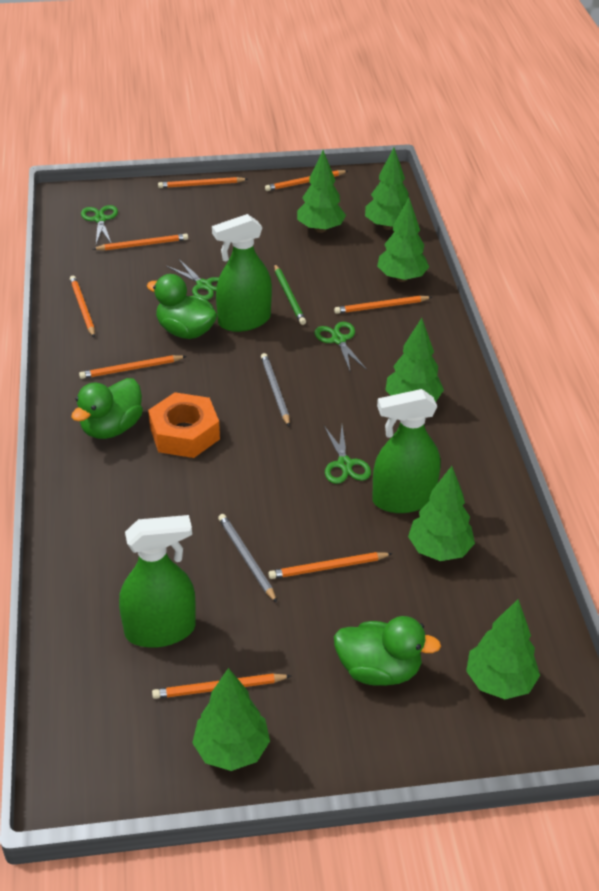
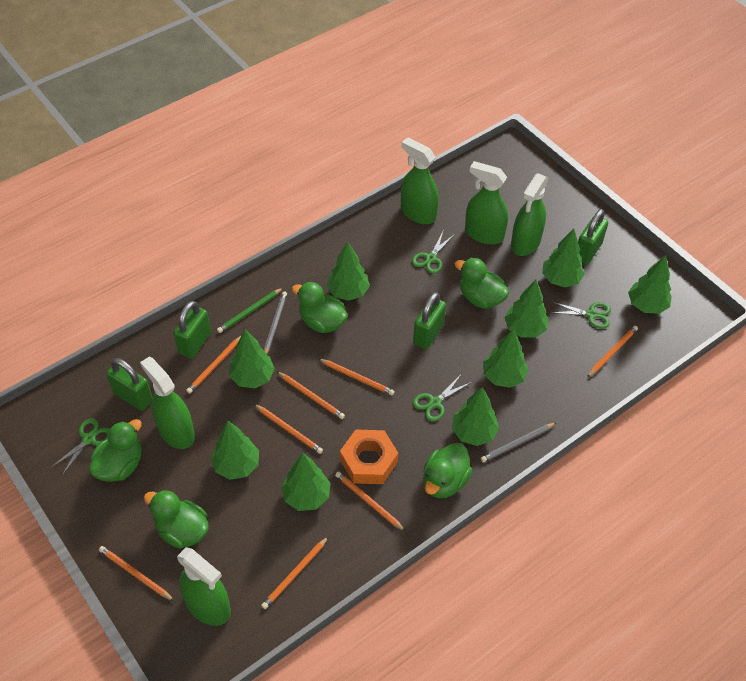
green duck: [71,378,143,439] [147,274,217,339] [334,616,441,686] = 3 -> [89,419,142,482] [144,490,209,549] [292,282,348,333] [423,443,472,498] [455,258,509,308] = 5
green padlock: none = 0 -> [106,358,153,411] [174,301,211,358] [413,292,446,349] [578,209,608,264] = 4
green spray bottle: [119,515,196,648] [212,214,272,332] [372,389,441,513] = 3 -> [140,356,195,449] [177,547,231,626] [401,137,439,224] [465,161,508,245] [511,173,549,256] = 5
green tree: [192,668,270,771] [297,150,346,233] [365,148,409,230] [377,198,429,282] [385,318,444,402] [408,466,475,561] [466,599,540,699] = 7 -> [211,421,259,480] [229,329,275,388] [281,453,330,511] [327,241,370,301] [452,387,499,446] [483,328,528,388] [505,280,548,338] [542,229,585,287] [628,255,672,314] = 9

